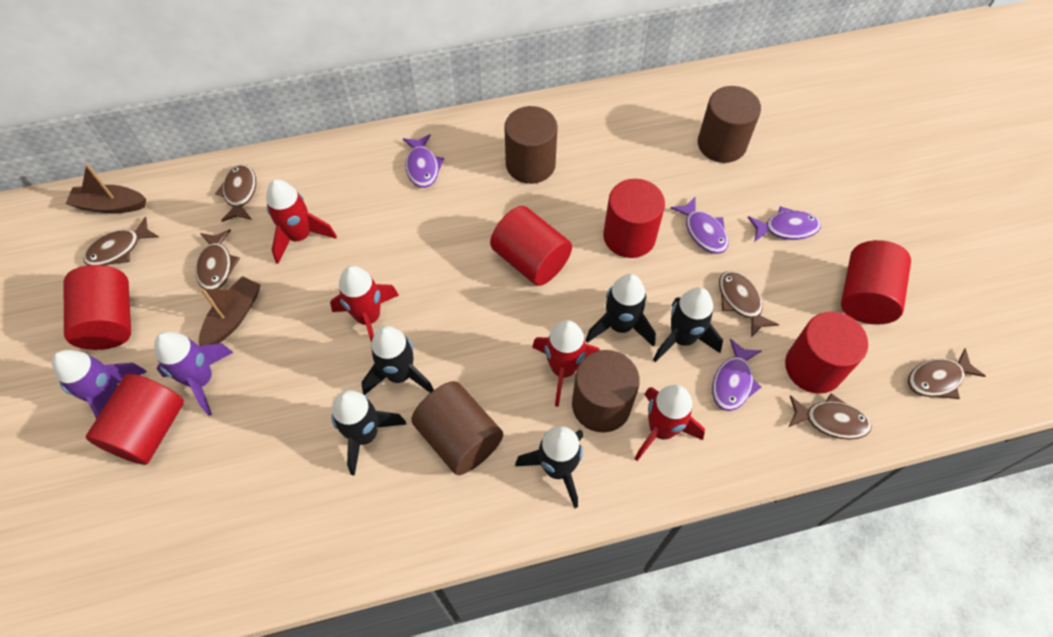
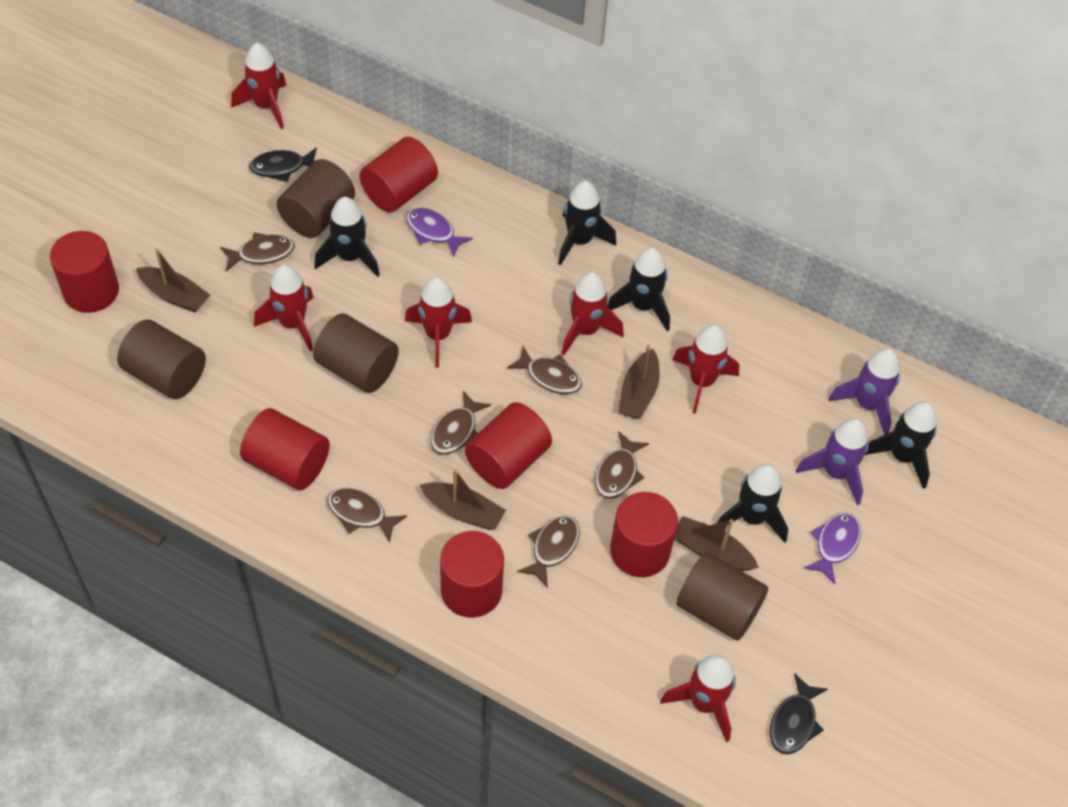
black fish: none = 0 -> [249,147,317,182] [770,673,828,754] = 2
brown boat: [66,164,146,214] [199,276,261,346] = 2 -> [136,249,210,313] [420,469,506,530] [618,345,660,419] [675,516,759,571] = 4
purple fish: [403,134,444,188] [671,196,728,254] [712,339,762,411] [748,206,821,242] = 4 -> [406,207,473,257] [803,513,861,584] = 2
red rocket: [266,179,337,264] [330,266,399,343] [532,320,600,407] [635,385,705,461] = 4 -> [231,43,286,129] [254,265,314,351] [405,277,472,368] [561,272,624,355] [660,654,736,742] [672,324,739,414] = 6

